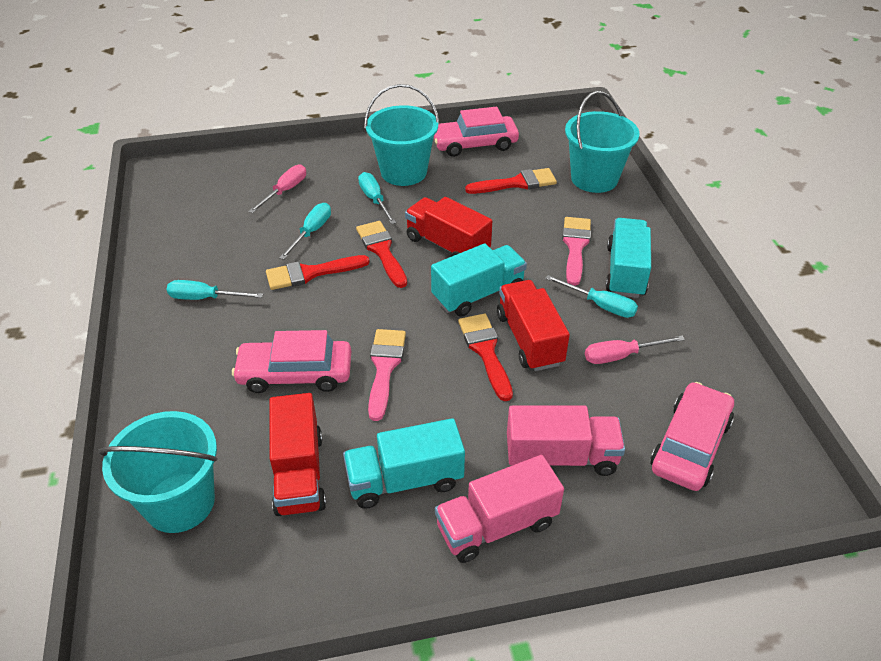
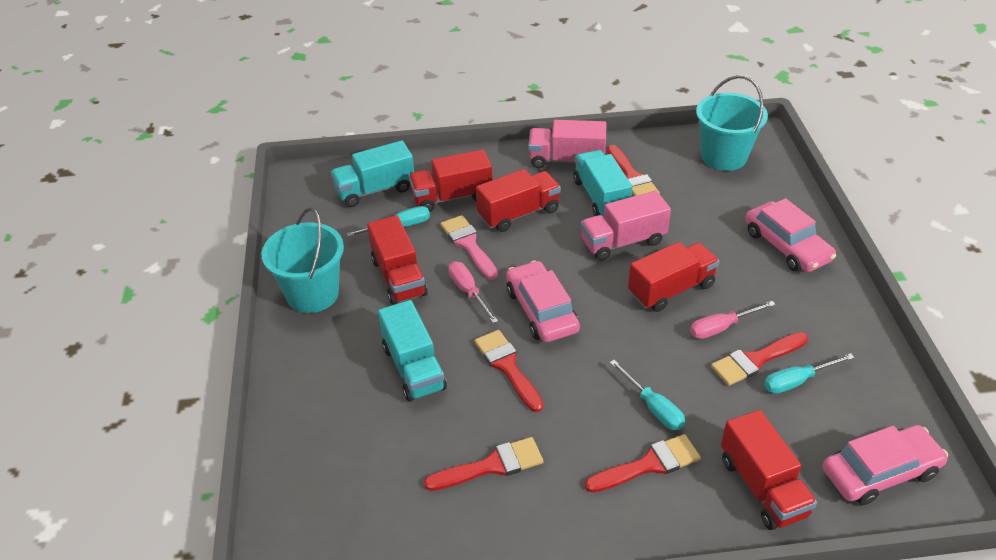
pink brush: [368,329,406,421] [562,217,591,286] = 2 -> [441,215,498,280] = 1
red brush: [266,255,370,290] [356,221,407,288] [458,314,513,401] [465,168,557,194] = 4 -> [424,437,543,491] [475,330,543,412] [585,434,701,493] [607,145,660,196] [711,332,808,386] = 5
red truck: [269,393,326,516] [405,197,492,256] [497,280,570,371] = 3 -> [367,215,428,305] [409,149,492,212] [476,169,561,232] [628,242,719,312] [721,410,817,530] = 5
turquoise bucket: [98,411,217,533] [364,84,440,186] [565,91,639,193] = 3 -> [262,207,344,313] [696,75,768,171] = 2
turquoise screwdriver: [167,280,263,300] [279,203,331,260] [358,172,396,224] [545,275,638,318] = 4 -> [346,206,430,237] [610,360,685,430] [764,353,855,394] = 3

